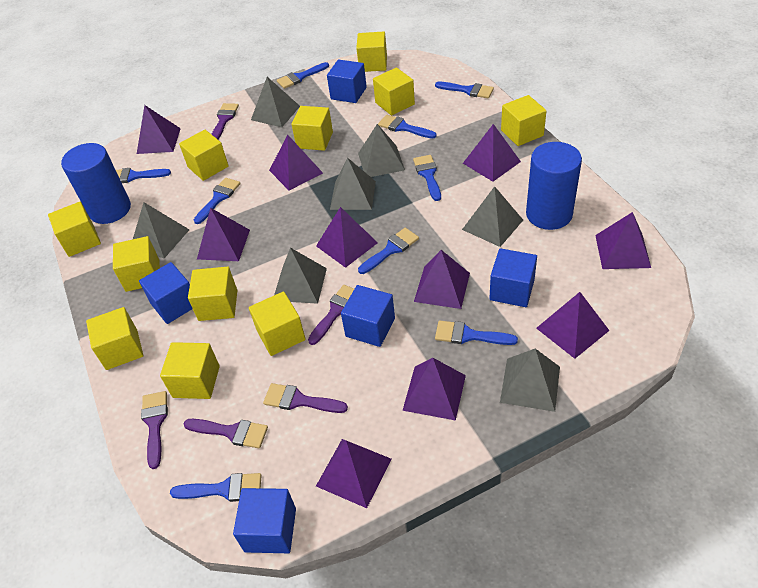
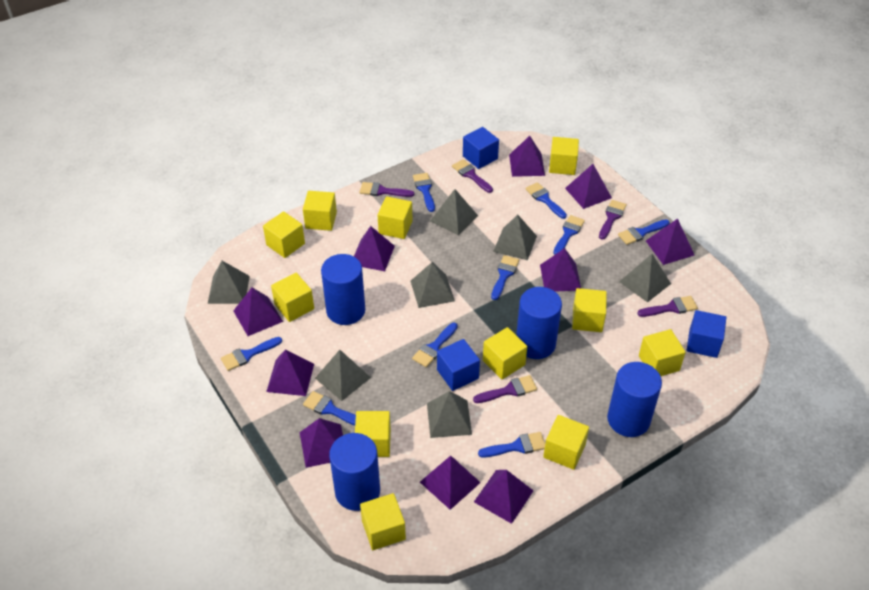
blue cube: [139,262,193,324] [233,488,296,553] [327,59,367,103] [341,285,395,347] [489,248,537,307] = 5 -> [437,339,480,391] [463,127,499,169] [687,310,726,358] = 3
blue cylinder: [61,143,131,224] [526,142,582,230] = 2 -> [321,254,365,325] [329,433,380,511] [516,287,562,359] [607,362,662,437] = 4

